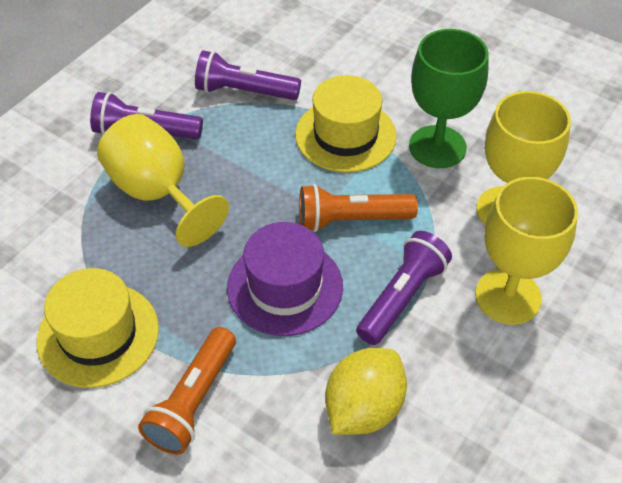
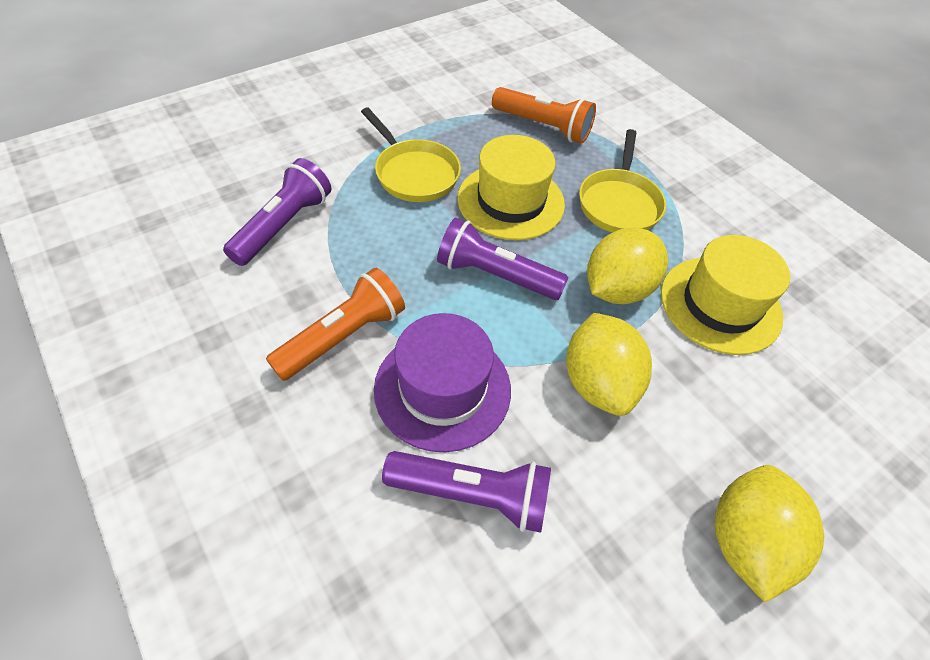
green goblet: [409,29,489,168] = 1 -> none = 0
yellow goblet: [97,114,229,247] [475,177,578,325] [476,91,571,225] = 3 -> none = 0
yellow lemon: [325,348,407,435] = 1 -> [566,313,652,416] [587,228,668,304] [715,465,824,602] = 3
yellow pan: none = 0 -> [361,107,461,202] [579,129,666,233] = 2

